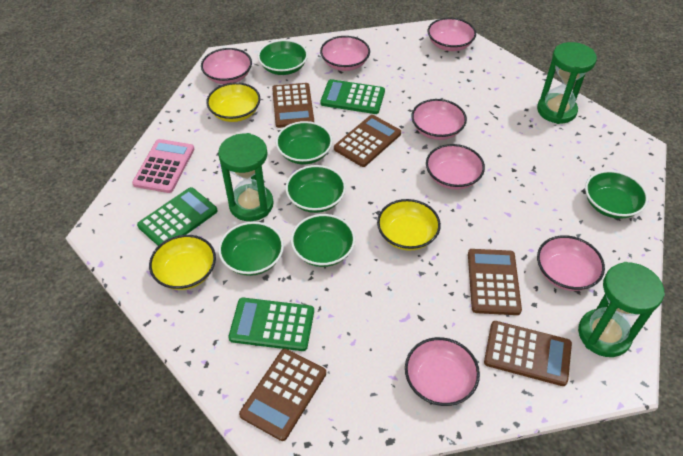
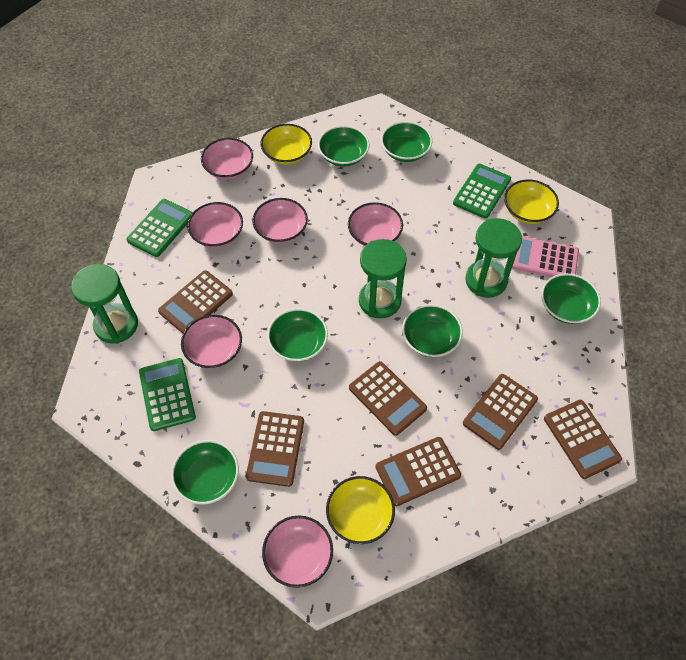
brown calculator: [239,349,326,441] [272,83,314,128] [334,115,401,167] [468,249,522,315] [484,321,572,386] = 5 -> [158,270,233,333] [246,411,304,487] [349,361,427,436] [375,437,461,506] [463,374,538,450] [544,400,622,479] = 6
pink bowl: [201,48,252,84] [320,36,370,71] [405,337,480,406] [411,99,467,140] [426,144,485,190] [428,18,476,51] [537,235,605,291] = 7 -> [181,315,242,368] [187,202,243,248] [201,138,253,180] [252,198,308,243] [262,515,333,588] [348,202,403,246] = 6

